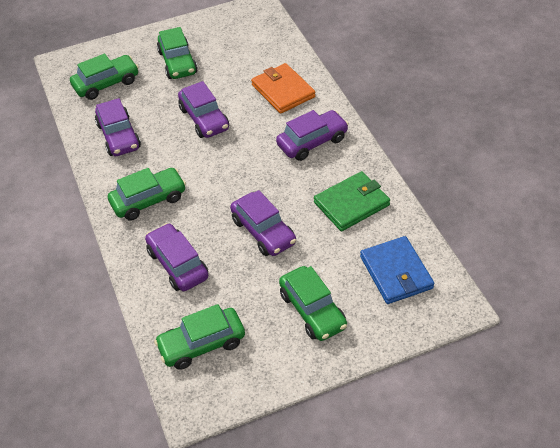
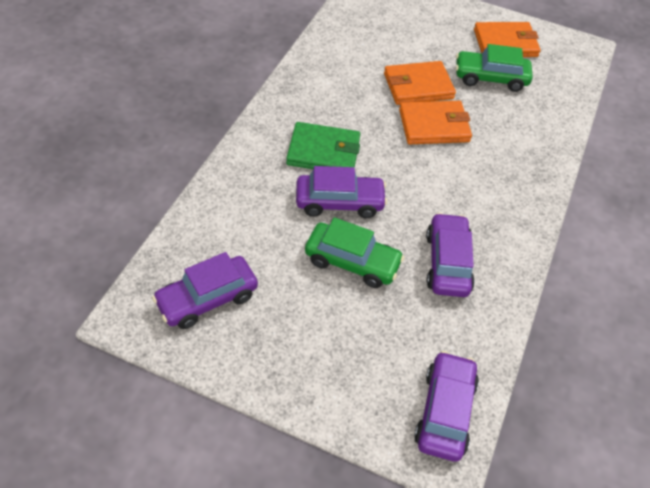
blue wallet: [360,236,434,304] = 1 -> none = 0
green car: [70,54,139,100] [108,168,186,220] [154,304,245,370] [157,27,198,79] [279,266,347,341] = 5 -> [305,217,404,288] [456,44,533,92] = 2
orange wallet: [251,63,315,114] = 1 -> [384,61,456,105] [399,101,472,144] [474,22,541,57] = 3
purple car: [95,98,141,156] [145,223,208,291] [178,81,229,138] [230,190,296,256] [276,110,349,161] = 5 -> [152,252,258,329] [296,166,387,218] [414,351,479,462] [426,213,475,297] = 4

